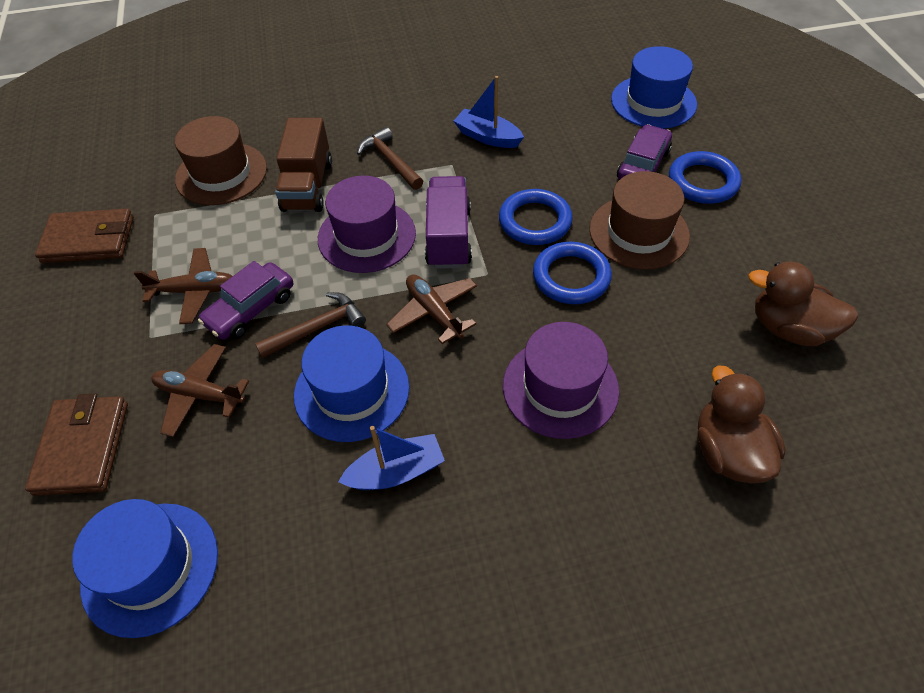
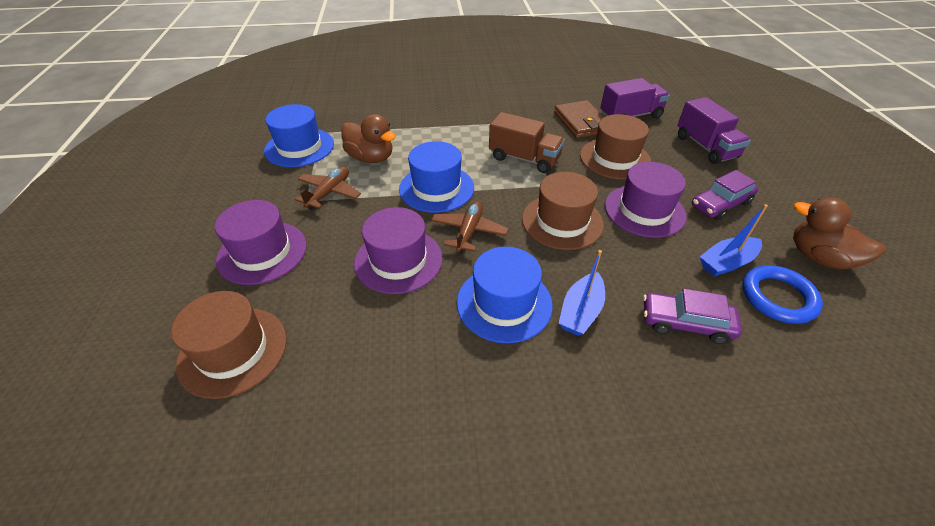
blue ring: [499,189,573,245] [533,242,612,304] [669,151,741,204] = 3 -> [743,265,823,324] = 1
brown hammer: [255,292,366,358] [357,127,423,190] = 2 -> none = 0
brown hat: [175,116,267,205] [589,171,690,269] = 2 -> [171,291,287,399] [522,172,604,250] [580,114,651,179] = 3
brown plane: [134,248,232,324] [151,344,249,437] [386,274,477,344] = 3 -> [295,167,361,210] [431,201,509,254] = 2
brown wallet: [25,394,128,496] [35,209,134,263] = 2 -> [554,100,604,138] = 1
purple hat: [318,176,416,273] [503,322,619,439] = 2 -> [215,200,307,285] [354,207,443,294] [605,162,687,238] = 3
purple truck: [425,176,472,269] = 1 -> [600,78,670,118] [677,97,751,164] = 2

